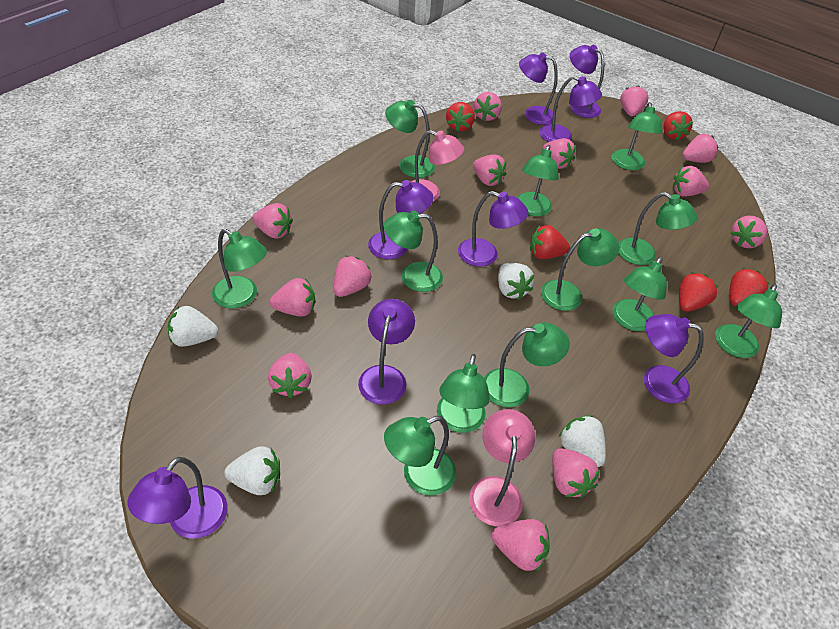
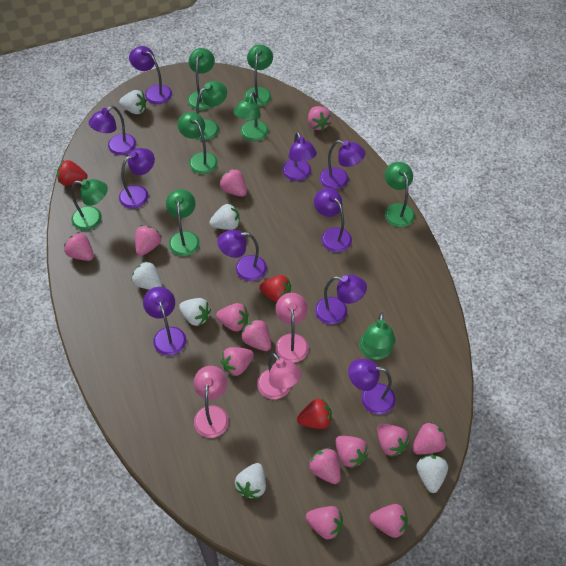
green lamp: [212,229,267,308] [384,211,443,292] [384,416,456,495] [385,100,435,178] [437,354,490,433] [484,323,570,408] [517,145,559,217] [541,228,620,311] [612,102,663,170] [613,256,667,331] [619,192,697,265] [715,284,782,358] = 12 -> [71,179,108,230] [166,189,200,256] [178,112,218,174] [188,48,215,110] [196,81,227,140] [233,92,269,141] [244,45,273,107] [359,313,396,360] [385,162,415,227] = 9
pink lamp: [411,130,464,202] [469,409,536,526] = 2 -> [194,366,229,438] [257,353,302,399] [275,293,309,363] = 3
purple lamp: [128,457,228,539] [358,299,415,405] [368,180,434,259] [458,191,529,267] [519,53,558,125] [540,76,602,142] [570,45,604,118] [644,314,704,403] = 8 -> [88,106,136,155] [119,148,155,209] [129,46,172,104] [143,287,187,356] [217,230,267,281] [282,132,317,181] [314,188,352,252] [315,275,367,325] [319,140,365,190] [348,359,396,415] = 10
red strawberry: [446,102,475,132] [530,225,570,259] [663,111,693,140] [679,272,718,312] [729,268,770,306] = 5 -> [57,160,88,186] [259,275,291,302] [297,399,332,429] = 3
white strawberry: [168,306,218,347] [224,446,280,495] [498,263,534,300] [559,415,606,467] = 4 -> [119,90,147,114] [132,261,162,290] [179,298,211,326] [209,204,240,230] [235,463,266,498] [417,455,448,493] = 6

